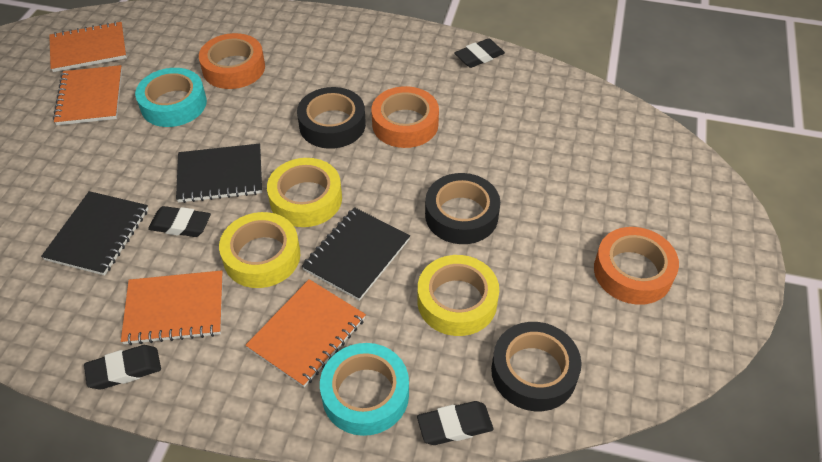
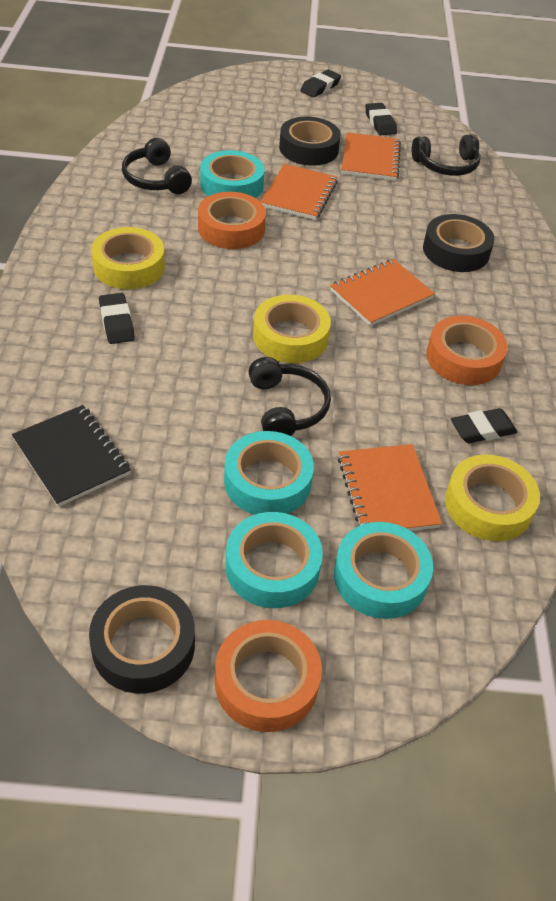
black headphones: none = 0 -> [122,138,192,194] [248,357,331,436] [412,134,481,176] = 3
black notebook: [41,191,148,276] [176,144,262,203] [302,207,410,301] = 3 -> [12,405,131,507] = 1
turquoise tape: [135,68,207,127] [320,343,409,436] = 2 -> [200,150,265,198] [224,431,314,515] [226,512,323,608] [334,522,433,619] = 4

